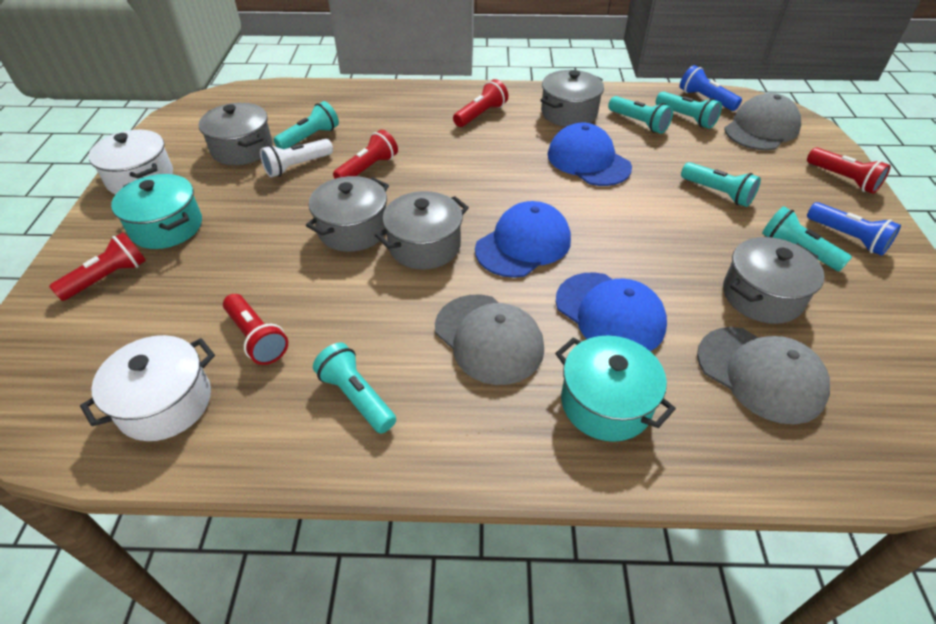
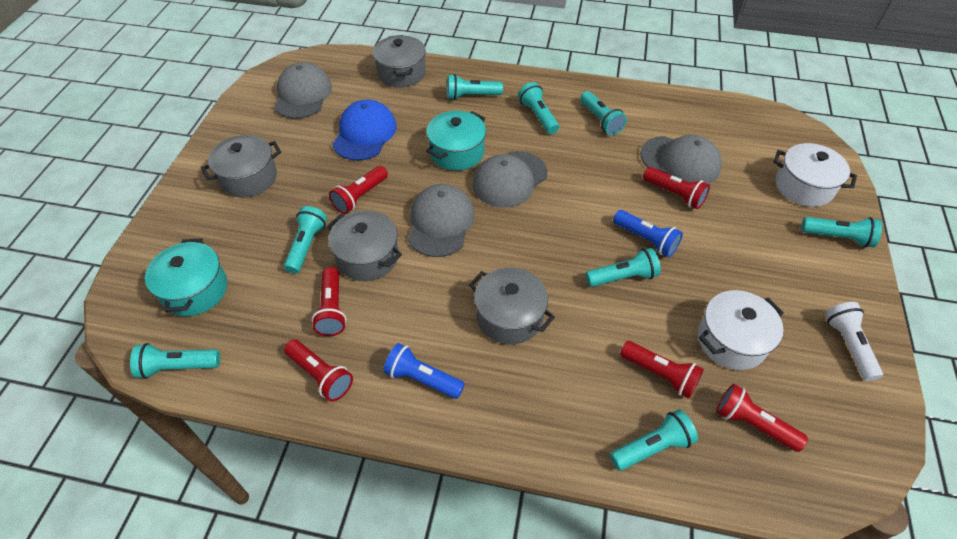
blue cap: [475,201,571,278] [548,123,632,186] [556,272,667,351] = 3 -> [332,100,397,161] = 1
grey cap: [435,295,544,385] [697,327,830,424] [724,93,801,150] = 3 -> [274,62,332,119] [408,184,474,257] [473,151,548,208] [640,135,722,184] = 4
grey pot: [199,103,272,165] [306,176,389,252] [375,191,469,269] [540,70,604,127] [723,237,825,324] = 5 -> [201,135,281,198] [327,210,402,281] [373,35,426,88] [469,267,555,345] = 4
red flashlight: [49,232,146,301] [223,294,288,365] [333,129,398,179] [453,79,508,127] [807,147,891,194] = 5 -> [284,339,353,402] [312,267,346,336] [329,166,388,214] [620,341,704,399] [643,167,710,209] [716,384,808,452] = 6
turquoise flashlight: [273,101,339,149] [313,342,396,433] [608,96,673,134] [656,91,722,129] [681,162,761,207] [762,206,852,271] = 6 -> [130,343,220,379] [284,206,327,274] [447,74,503,100] [518,82,559,134] [580,91,627,135] [586,248,661,287] [610,409,698,471] [801,217,882,248] = 8

